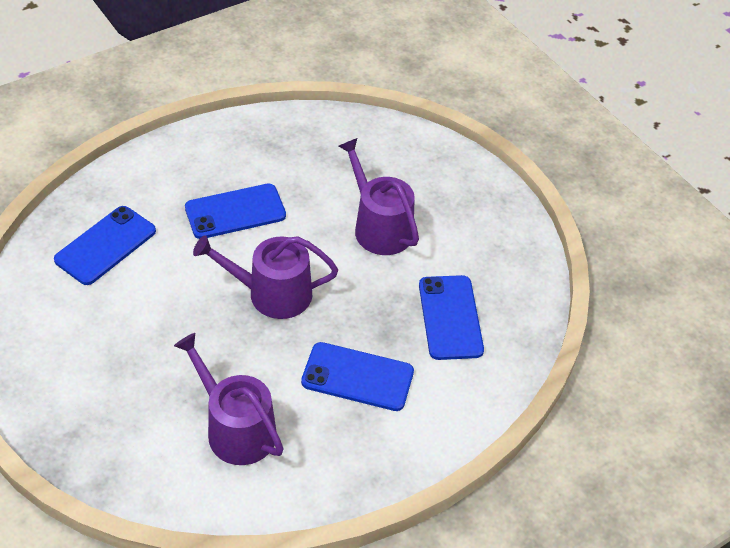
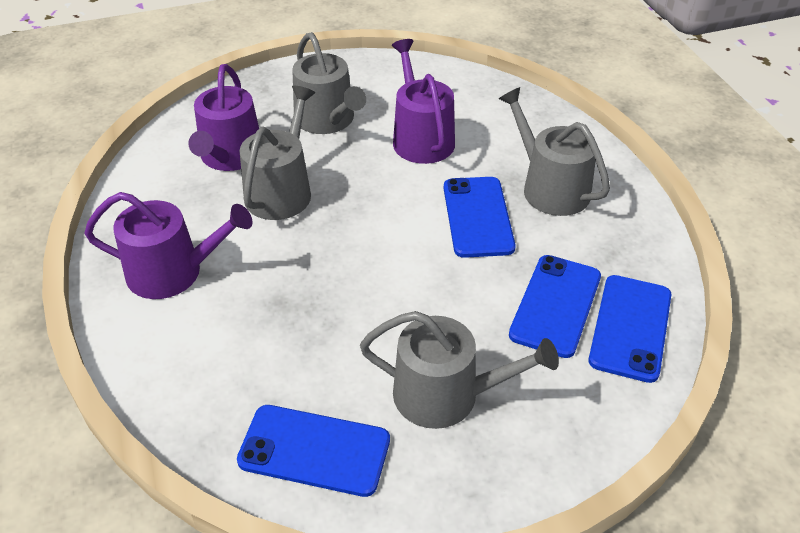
grey watering can: none = 0 -> [240,86,315,220] [292,32,366,134] [360,311,559,429] [499,87,610,216] = 4

